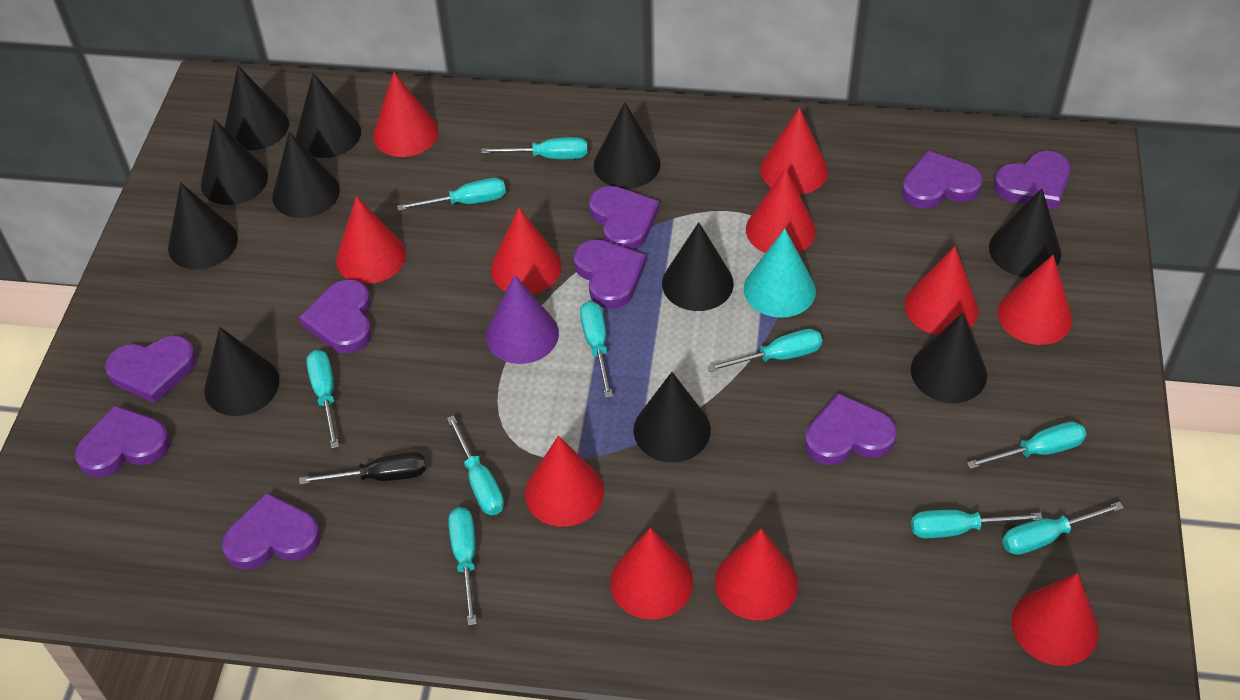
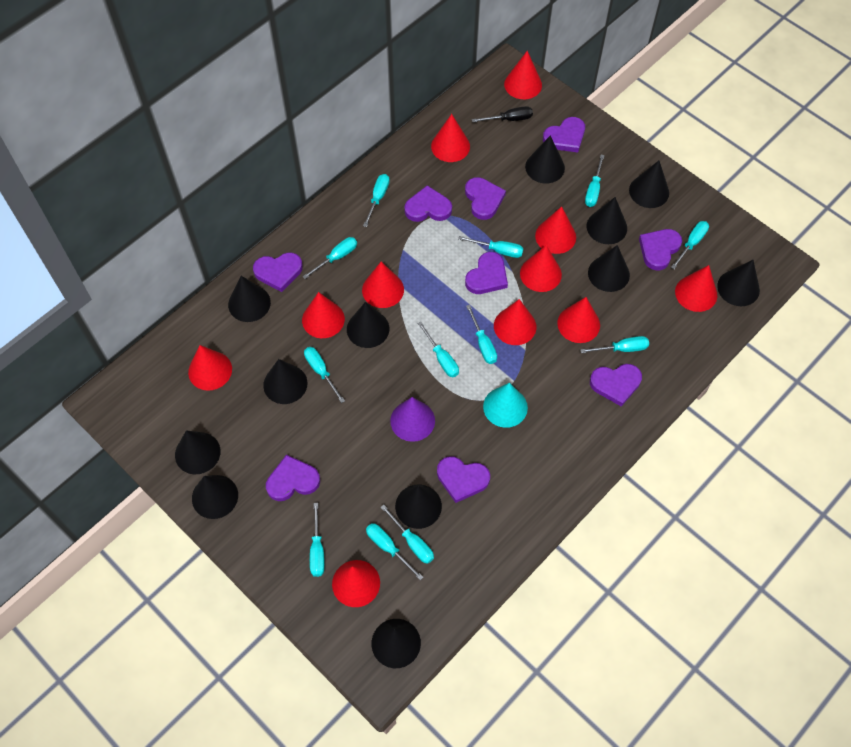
black cone: [168,182,238,270] [201,119,268,205] [204,327,279,416] [224,66,289,150] [272,132,340,218] [296,73,361,158] [594,102,661,189] [633,372,711,462] [662,222,734,311] [911,313,987,403] [989,189,1061,277] = 11 -> [175,430,221,474] [192,475,238,519] [228,276,271,322] [263,359,307,404] [347,302,389,348] [372,619,421,668] [395,485,442,529] [525,135,565,184] [587,197,627,244] [588,245,630,292] [629,161,669,208] [717,260,760,306] = 12
turquoise screwdriver: [306,350,339,449] [397,178,506,211] [447,415,504,515] [448,507,477,626] [481,137,587,159] [580,301,613,398] [707,329,822,372] [911,510,1043,538] [967,422,1086,469] [1002,501,1124,555] = 10 -> [303,237,357,279] [304,347,345,403] [310,503,325,577] [363,174,390,227] [366,523,423,580] [381,505,434,564] [418,322,459,377] [459,236,524,258] [466,305,497,364] [580,336,649,353] [585,155,605,207] [671,221,709,269] = 12

